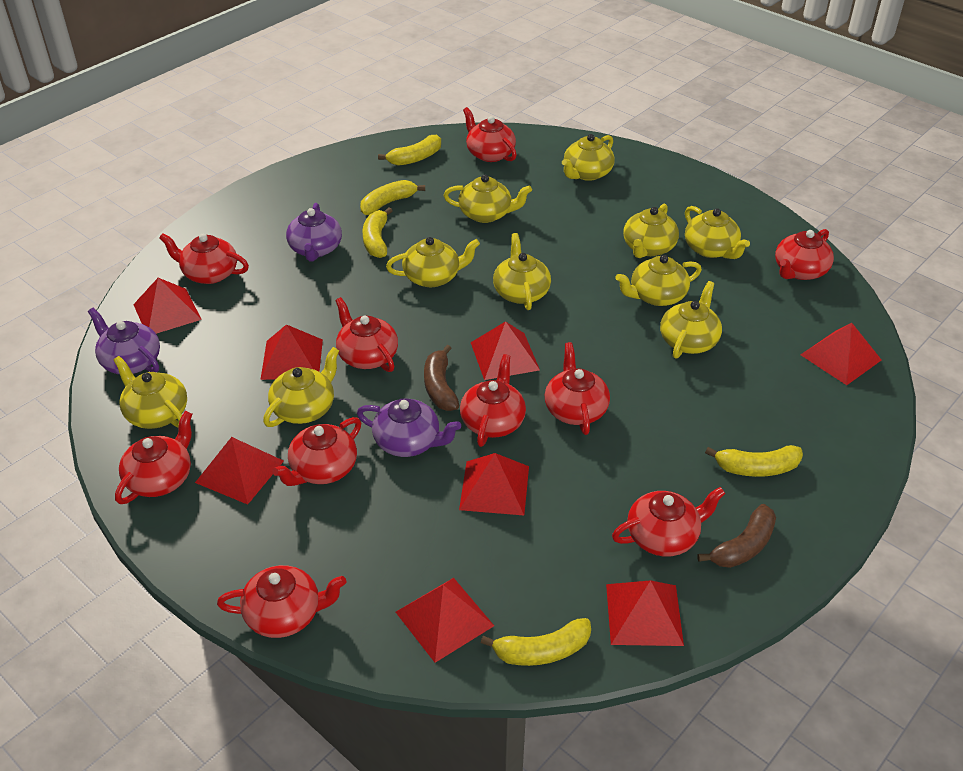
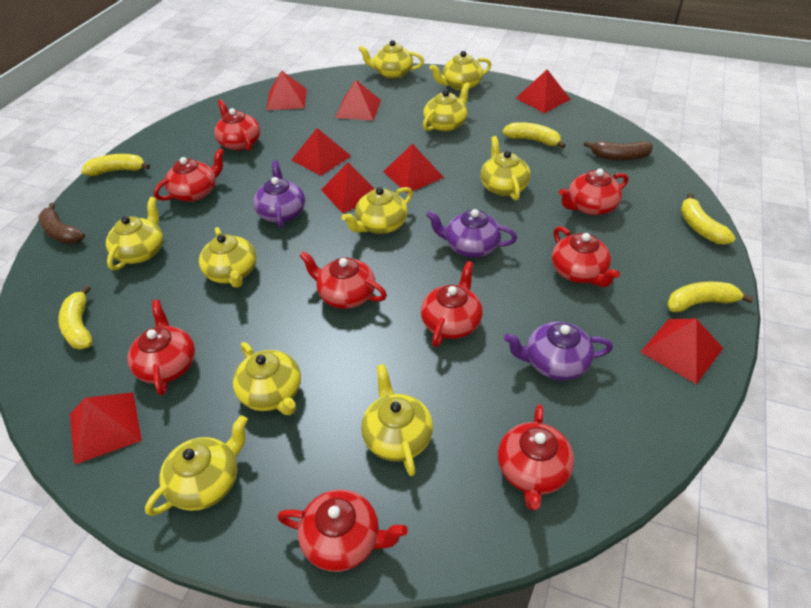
red teapot: [115,411,192,504] [159,233,249,284] [217,565,346,638] [272,417,361,486] [335,297,398,372] [460,354,526,447] [463,107,517,162] [545,342,610,435] [612,487,725,556] [775,229,834,280] = 10 -> [127,300,195,395] [154,148,225,202] [214,100,260,151] [277,489,408,572] [299,251,387,309] [421,261,483,347] [498,404,574,510] [552,226,620,287] [559,169,628,215] = 9

